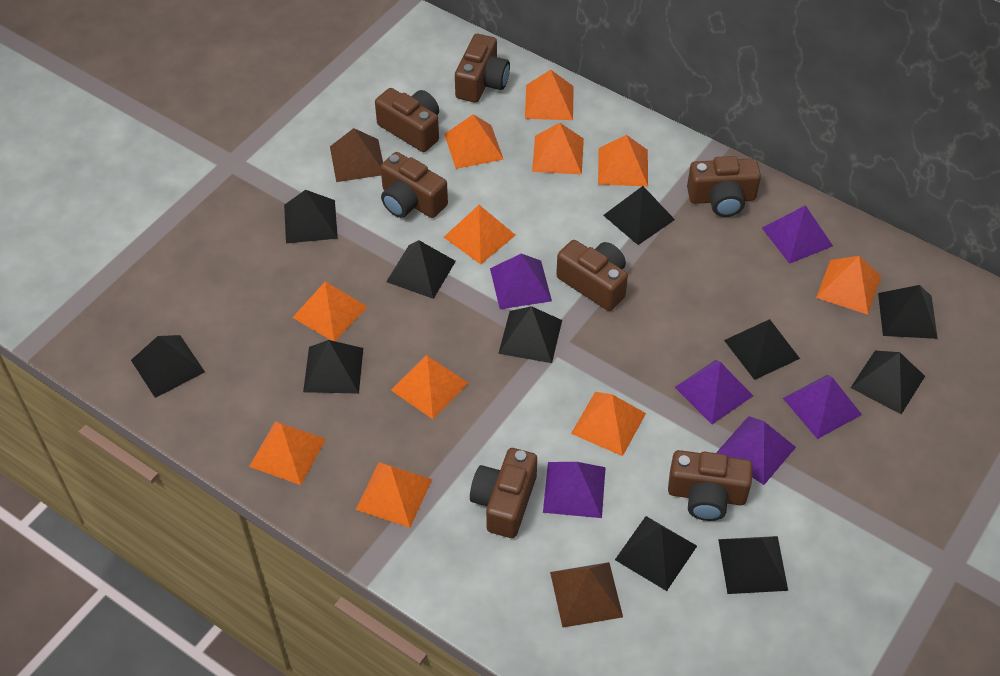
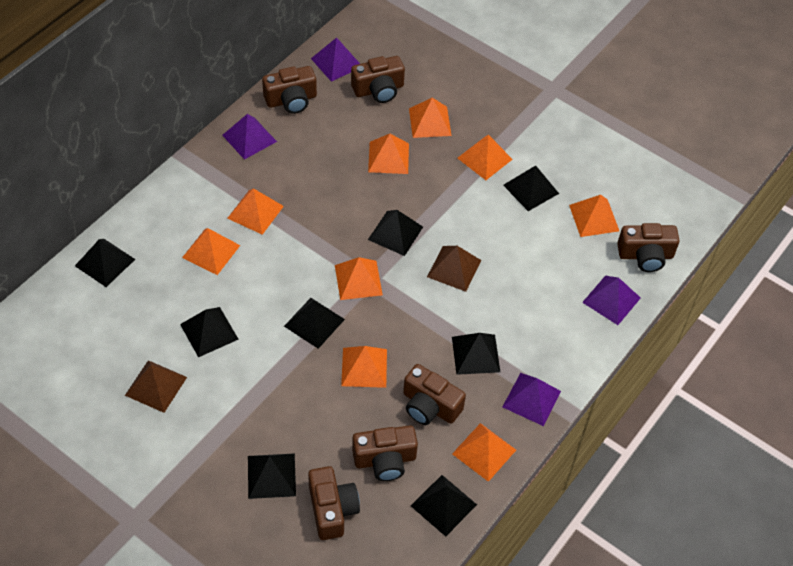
black pyramid: [131,335,205,398] [284,190,338,243] [303,340,363,394] [386,240,456,299] [498,306,562,363] [603,186,675,245] [615,516,697,591] [718,536,788,594] [724,319,800,380] [851,351,925,414] [878,285,938,339] = 11 -> [75,239,135,287] [180,307,239,357] [248,453,296,499] [284,298,345,349] [368,210,423,256] [411,475,477,536] [452,333,500,375] [503,166,559,211] = 8
brown camera: [375,88,439,152] [381,152,448,218] [455,34,510,103] [470,448,537,538] [556,240,628,311] [668,450,753,521] [687,156,761,217] = 7 -> [262,66,317,114] [308,466,360,540] [351,56,405,103] [352,425,418,481] [403,364,466,425] [617,223,679,272] = 6
orange pyramid: [249,421,326,485] [292,282,368,341] [356,462,432,528] [391,355,468,419] [444,114,504,169] [444,205,516,264] [525,70,574,120] [532,123,584,175] [571,392,646,456] [598,135,648,187] [816,256,881,315] = 11 -> [182,228,240,275] [227,188,284,235] [335,257,383,300] [341,346,387,388] [368,134,409,174] [409,98,452,138] [452,423,516,482] [457,135,513,180] [569,195,619,237] = 9
purple pyramid: [490,254,552,309] [543,462,606,518] [675,360,753,424] [716,416,796,485] [762,205,833,264] [783,375,862,439] = 6 -> [222,114,277,160] [311,37,360,82] [502,373,561,426] [582,276,641,325] = 4

